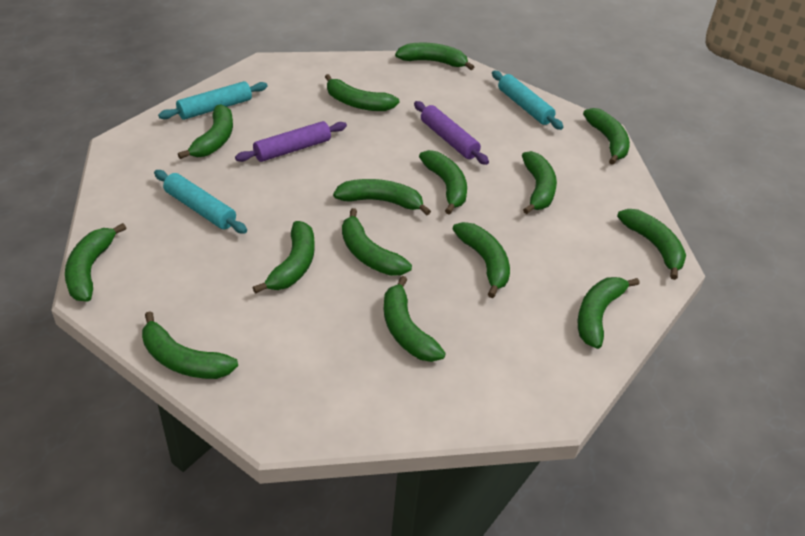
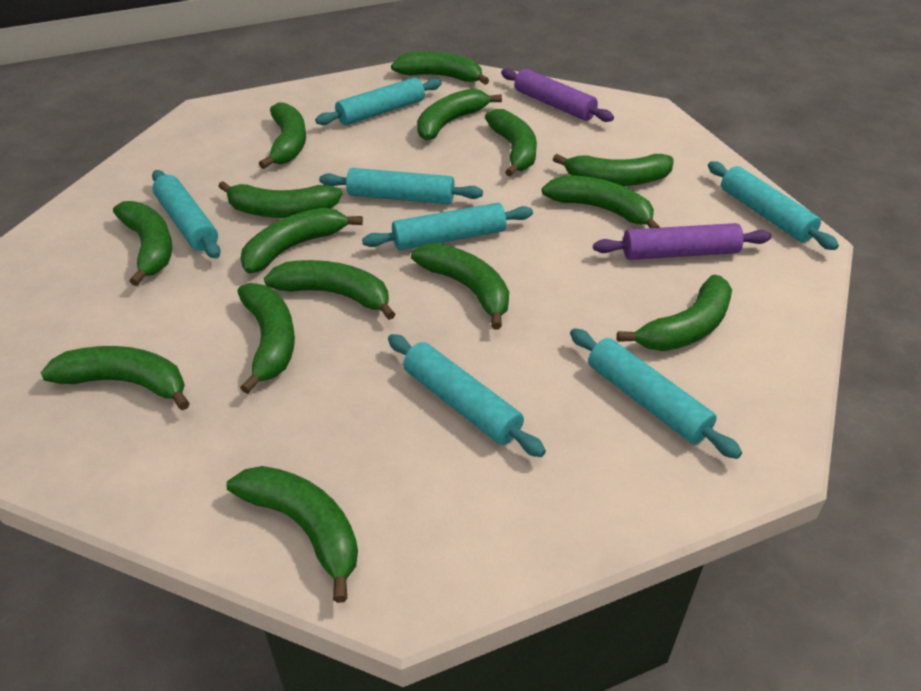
turquoise rolling pin: [154,170,247,234] [158,81,268,120] [492,71,563,130] = 3 -> [152,170,221,258] [315,77,442,125] [319,168,483,204] [362,203,533,250] [388,334,546,457] [570,328,742,459] [708,161,839,250] = 7

